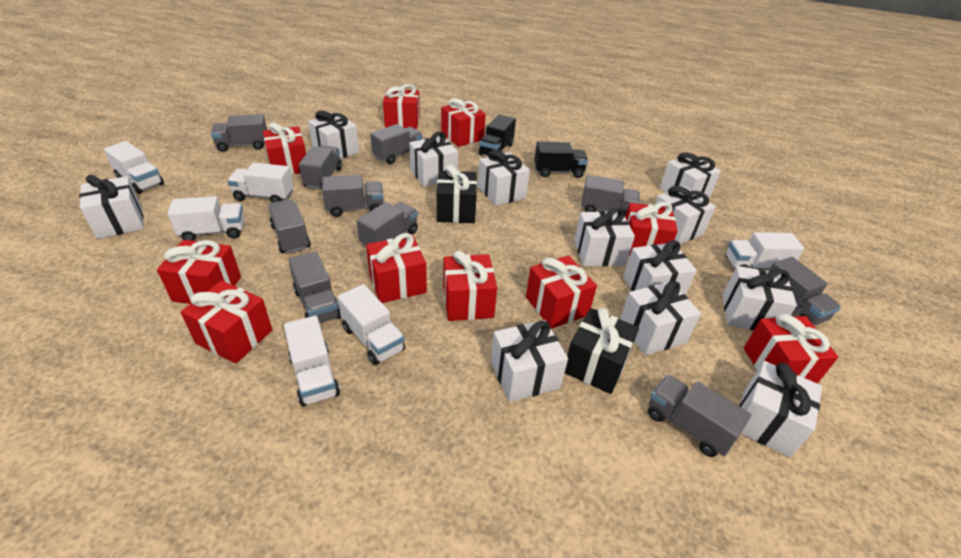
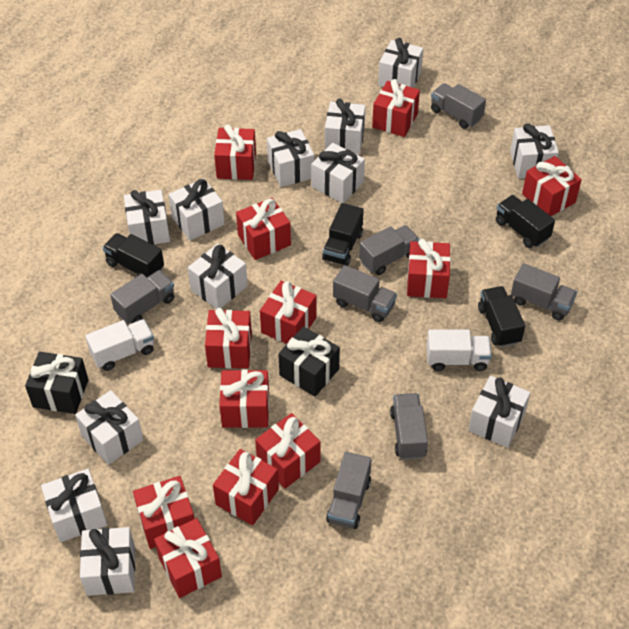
black truck: [479,114,516,156] [534,142,588,178] = 2 -> [103,233,164,277] [322,203,364,266] [478,286,525,347] [496,195,555,248] = 4
grey truck: [211,114,267,152] [268,199,311,253] [288,251,341,323] [299,145,342,189] [322,175,384,217] [357,202,418,247] [370,124,423,164] [581,175,640,216] [648,375,751,457] [769,257,841,325] = 10 -> [110,270,174,324] [326,452,371,529] [333,265,397,322] [359,225,420,275] [390,393,428,460] [431,83,486,129] [511,263,577,320] = 7
red gift: [157,240,241,304] [181,281,272,364] [263,122,306,175] [366,233,427,303] [383,84,420,129] [441,98,486,147] [443,251,497,321] [526,255,597,329] [625,202,678,255] [744,313,838,384] = 10 -> [133,476,194,549] [154,518,222,598] [205,308,252,368] [213,449,279,526] [214,124,256,180] [219,369,269,428] [236,198,291,260] [255,413,321,489] [260,281,317,344] [372,79,420,137] [407,239,451,298] [522,156,582,216] = 12
white truck: [104,141,164,194] [167,196,244,241] [227,163,294,203] [284,316,340,407] [337,284,405,365] [725,232,804,269] = 6 -> [85,319,154,371] [426,329,492,371] = 2

